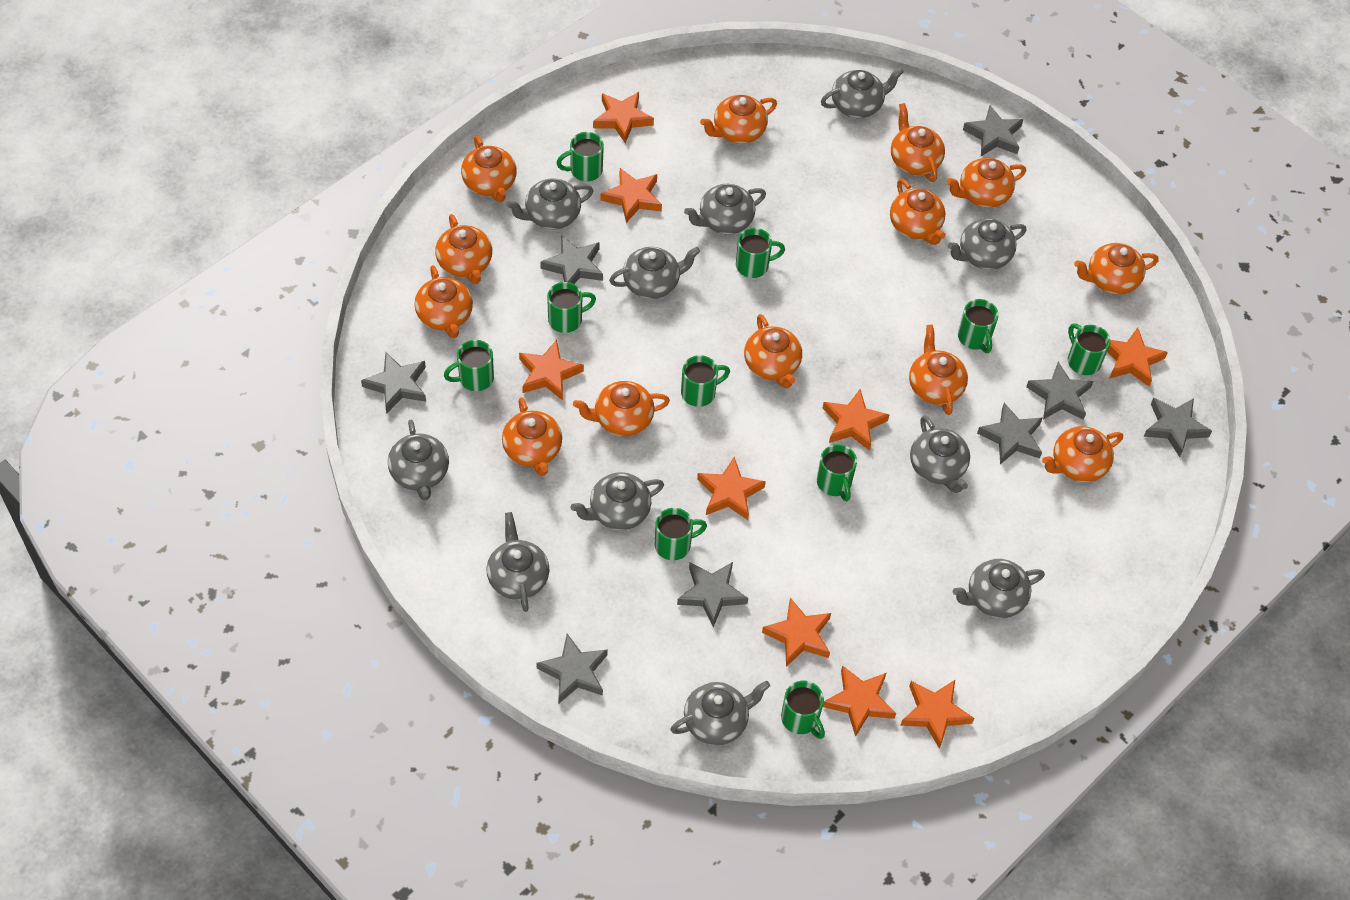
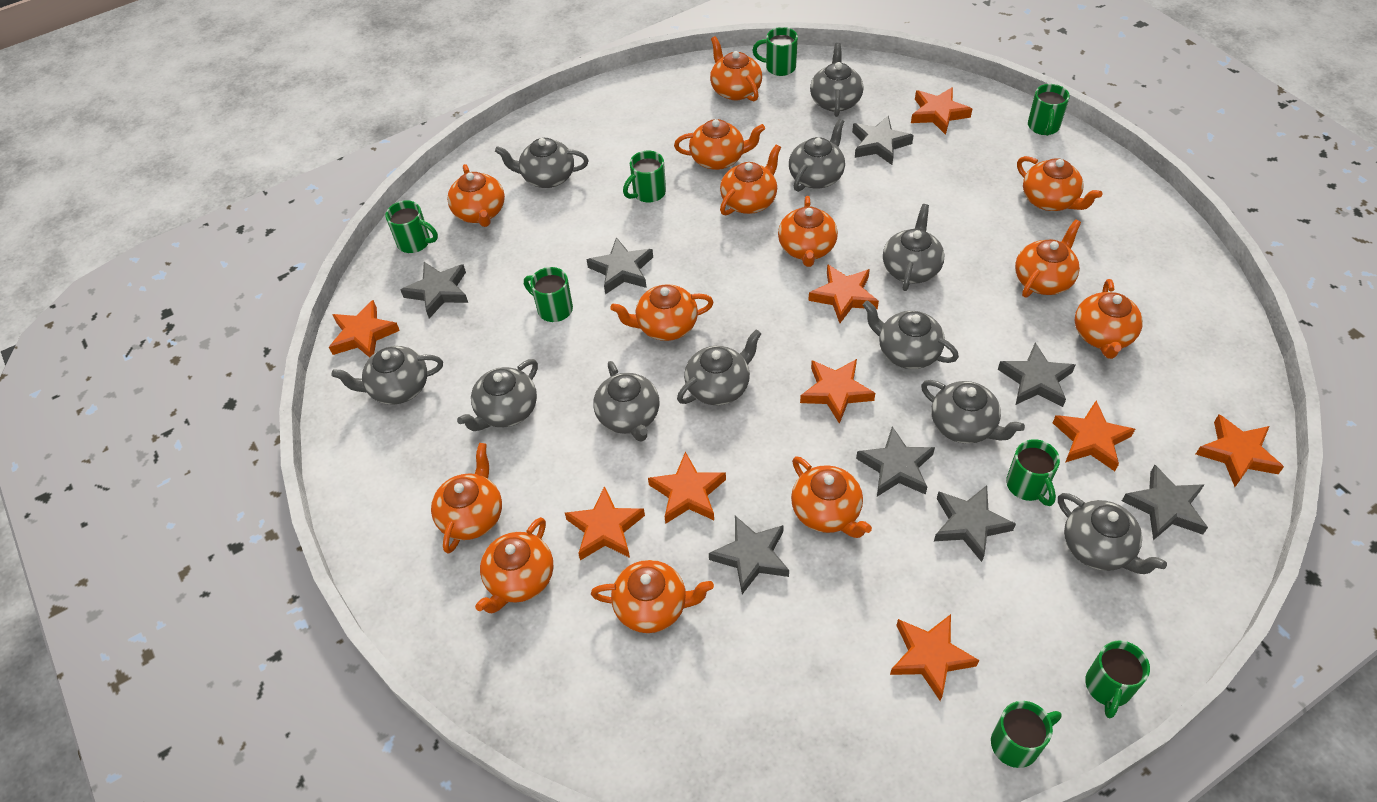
green mug: [444,340,494,391] [547,282,596,333] [557,132,604,181] [655,508,707,560] [681,355,730,407] [736,228,785,278] [781,681,825,739] [817,444,857,501] [958,299,999,353] [1068,323,1110,375] = 10 -> [385,200,438,253] [524,267,573,322] [623,151,666,203] [752,27,798,76] [991,701,1061,768] [1006,439,1060,506] [1028,84,1070,136] [1085,641,1150,718] = 8

